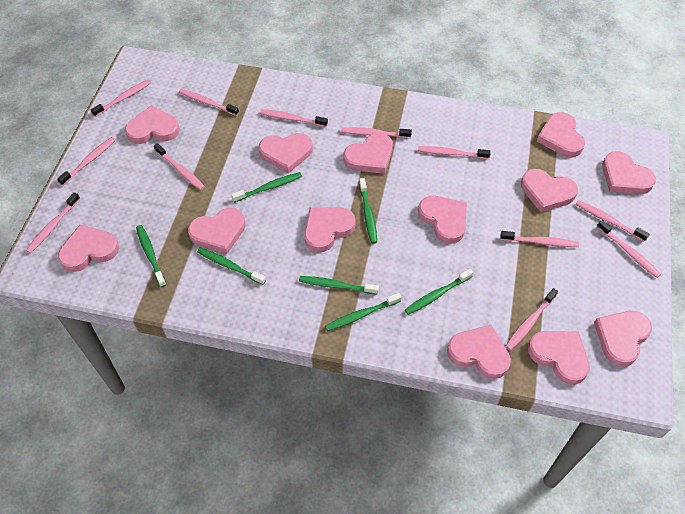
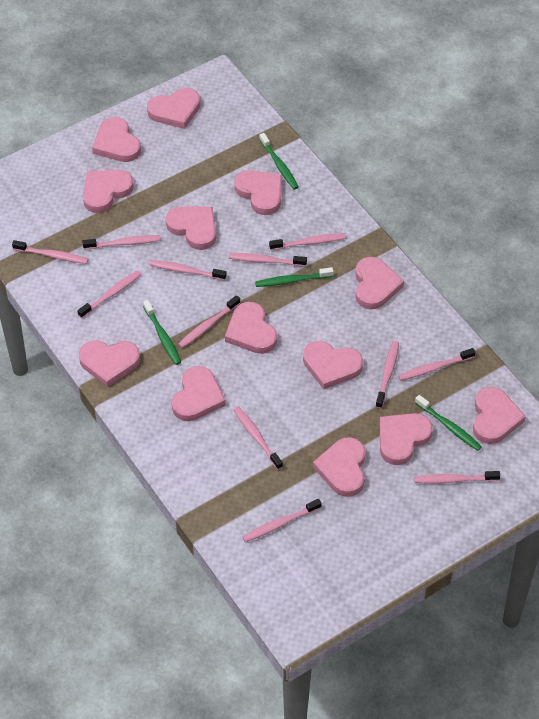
green toothbrush: [136,225,166,287] [197,247,266,285] [231,172,302,202] [299,276,379,295] [325,293,402,331] [359,178,377,244] [405,269,473,315] = 7 -> [143,300,181,365] [255,267,334,287] [259,133,299,190] [415,395,482,451] = 4

